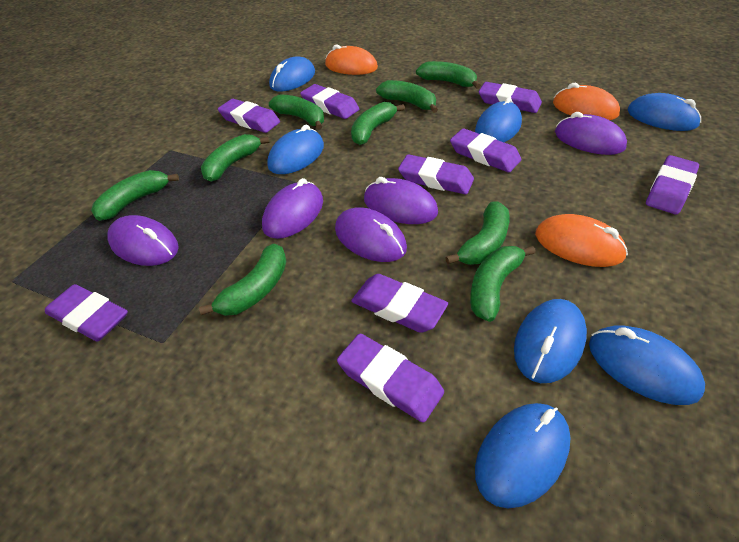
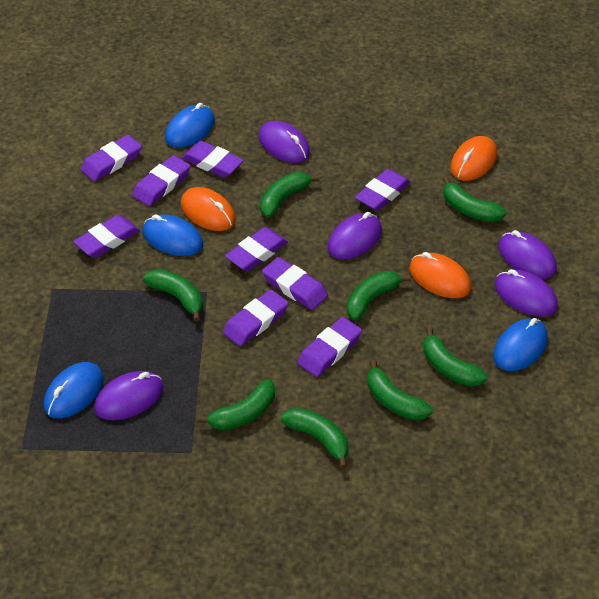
blue mouse: [267,125,324,174] [269,56,315,92] [475,97,522,142] [475,403,571,508] [514,299,587,383] [589,325,705,405] [628,93,701,131] = 7 -> [44,362,104,418] [143,214,203,256] [165,103,215,148] [493,318,548,371] = 4
green banana: [91,170,179,221] [199,244,287,316] [201,134,269,182] [269,94,324,130] [351,102,405,145] [376,80,438,113] [416,61,481,89] [445,201,510,265] [470,246,536,322] = 9 -> [143,269,203,322] [198,379,275,430] [260,172,320,218] [281,408,349,469] [347,271,411,320] [367,360,433,420] [423,327,488,387] [443,177,507,222] = 8

